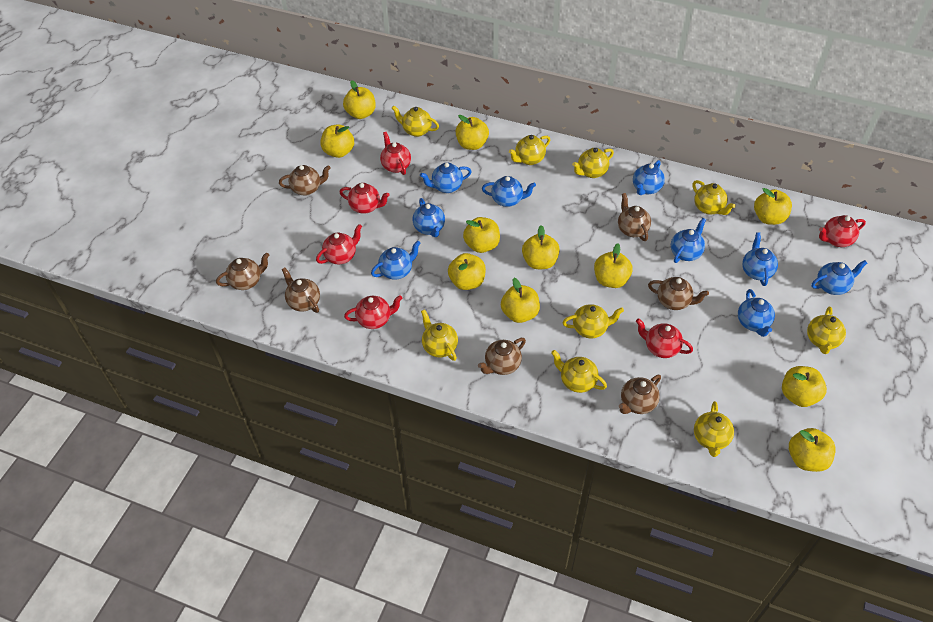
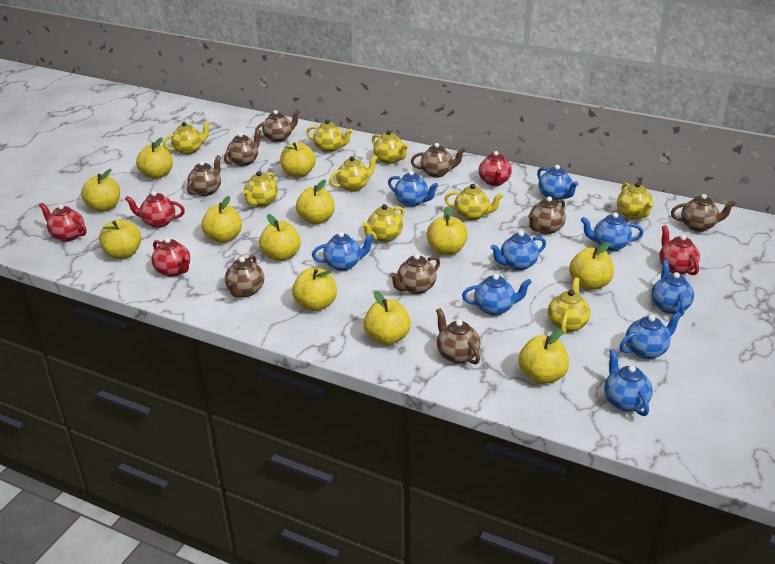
brown teapot: [216,253,269,290] [279,165,331,196] [282,268,320,313] [478,338,526,375] [618,193,651,241] [619,375,661,414] [648,277,709,310] = 7 -> [187,155,221,196] [224,129,261,166] [225,255,264,297] [255,109,300,142] [390,254,440,294] [411,143,465,177] [436,308,480,365] [528,196,566,234] [671,194,736,232] = 9
red teapot: [316,224,362,264] [339,183,390,214] [344,295,403,329] [380,132,411,175] [636,319,693,358] [819,215,866,247] = 6 -> [39,203,86,242] [125,191,185,228] [152,238,190,277] [479,151,512,186] [659,225,700,275] = 5
yellow apple: [321,124,354,158] [343,80,376,119] [448,253,486,290] [456,115,489,150] [463,217,500,253] [501,278,540,323] [522,225,560,269] [594,243,633,288] [754,188,792,225] [782,366,827,407] [789,428,836,472] = 11 -> [81,169,120,212] [99,220,141,259] [136,137,173,179] [201,196,242,243] [259,214,301,261] [280,142,316,178] [292,268,337,311] [296,179,335,225] [363,291,411,345] [427,206,468,255] [518,329,569,384] [569,242,614,290] = 12

